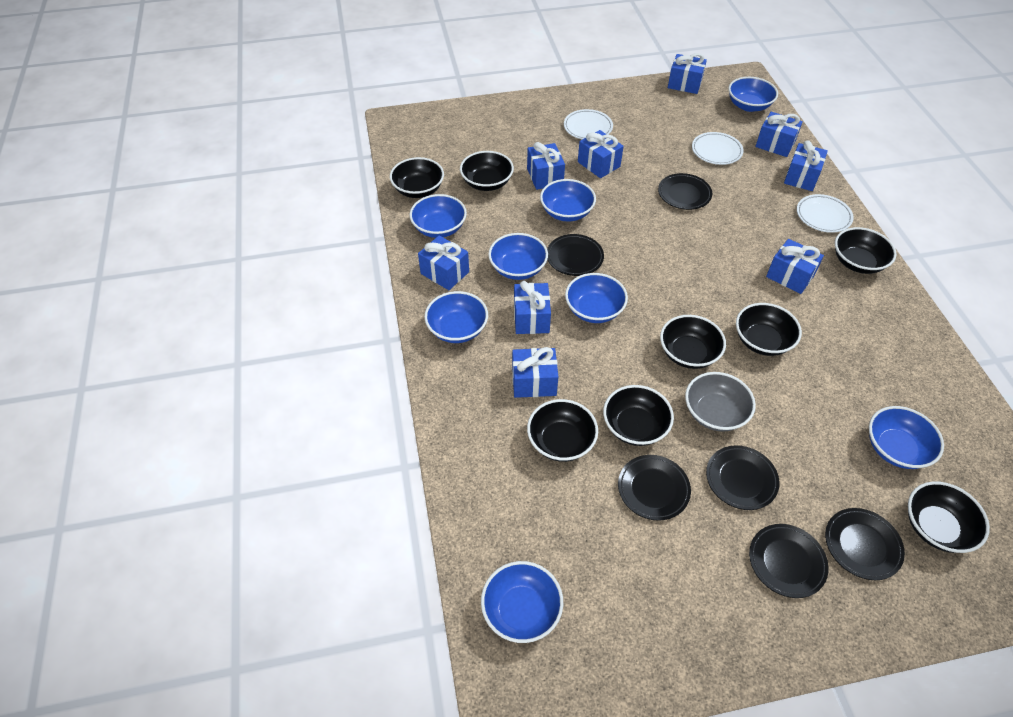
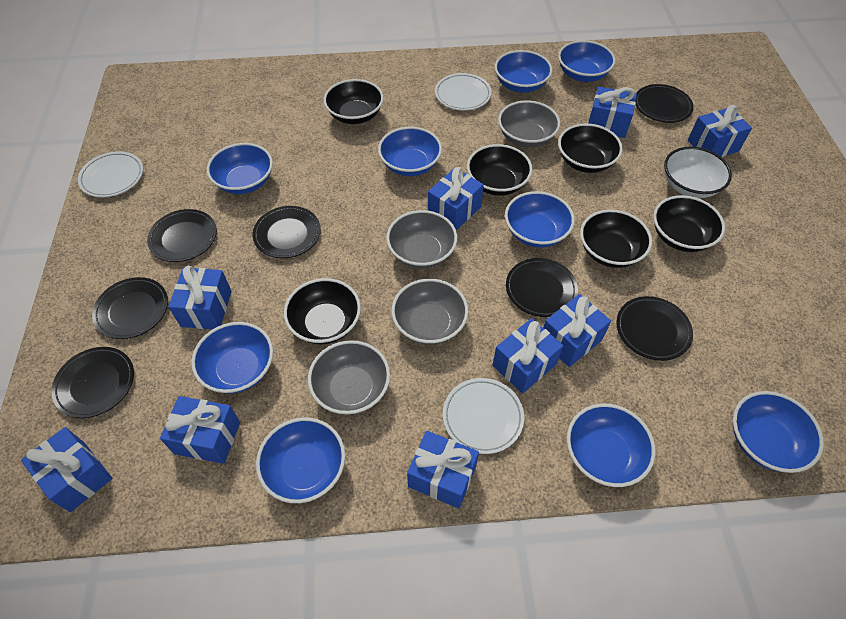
black bowl: [390,157,444,198] [460,151,514,191] [527,399,598,462] [603,385,674,446] [660,315,726,369] [736,303,802,356] [835,227,896,274] [908,481,990,553] = 8 -> [284,278,361,344] [324,79,384,124] [467,144,532,196] [558,123,623,173] [580,210,652,268] [653,195,725,252] = 6
black plate: [547,234,604,276] [618,455,691,521] [658,173,712,210] [706,445,779,510] [749,524,829,598] [825,508,905,580] = 6 -> [51,347,134,418] [92,277,168,339] [147,209,217,262] [253,206,321,258] [506,258,578,317] [616,296,693,361] [636,84,694,123] = 7
blue bowl: [410,194,467,238] [424,291,488,343] [481,561,563,643] [488,233,548,280] [540,179,596,222] [565,273,628,323] [728,77,778,112] [869,406,944,469] = 8 -> [191,322,273,394] [207,143,273,194] [256,418,345,503] [378,127,442,176] [495,50,552,93] [505,191,575,248] [558,40,615,82] [567,404,655,487] [733,391,824,473] = 9
grey bowl: [685,372,756,432] = 1 -> [308,340,390,414] [386,210,457,269] [392,279,468,345] [498,100,560,148] = 4
white bowl: none = 0 -> [664,146,732,198] = 1

